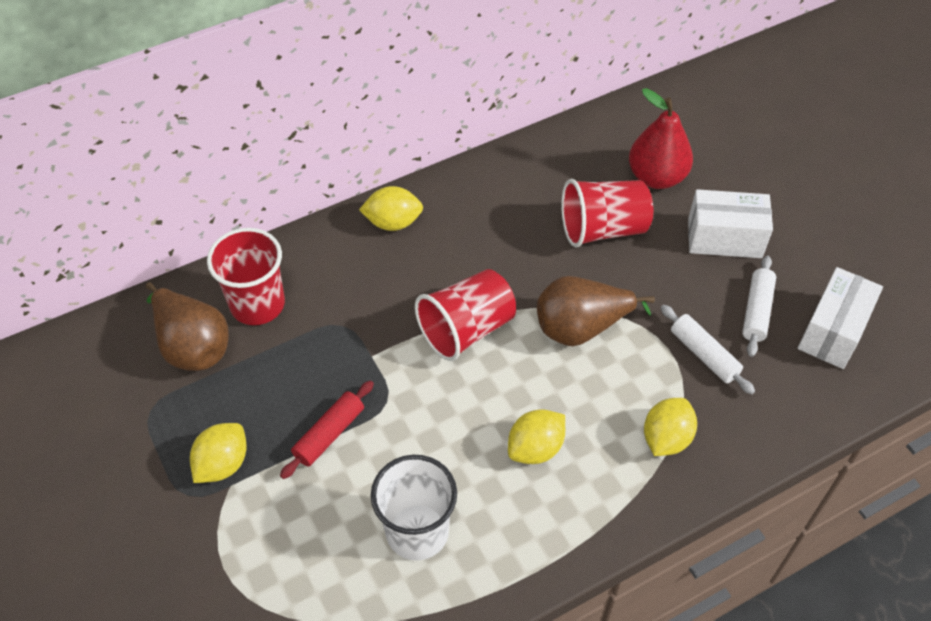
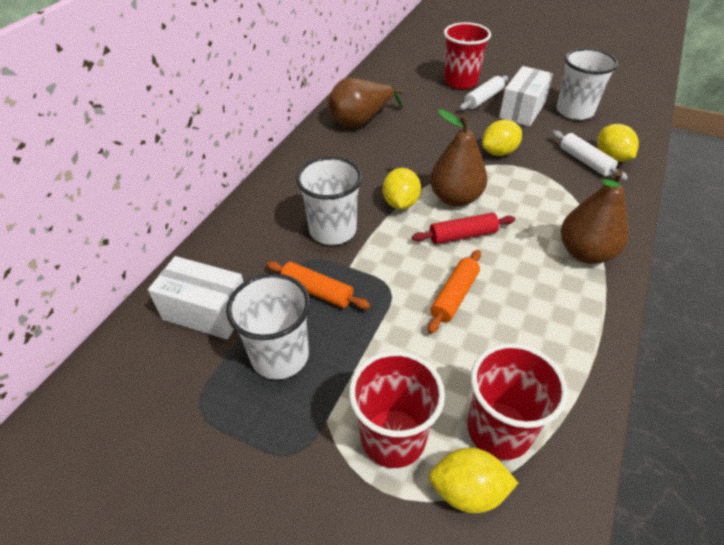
brown pear: [146,282,229,371] [537,276,655,346] = 2 -> [328,78,403,128] [430,109,488,207] [561,170,629,264] = 3
orange rolling pin: none = 0 -> [266,261,370,309] [428,250,481,334] = 2
red pear: [629,88,693,189] = 1 -> none = 0
white cup: [371,455,457,560] = 1 -> [226,273,310,379] [296,157,362,245] [556,48,618,120] = 3

